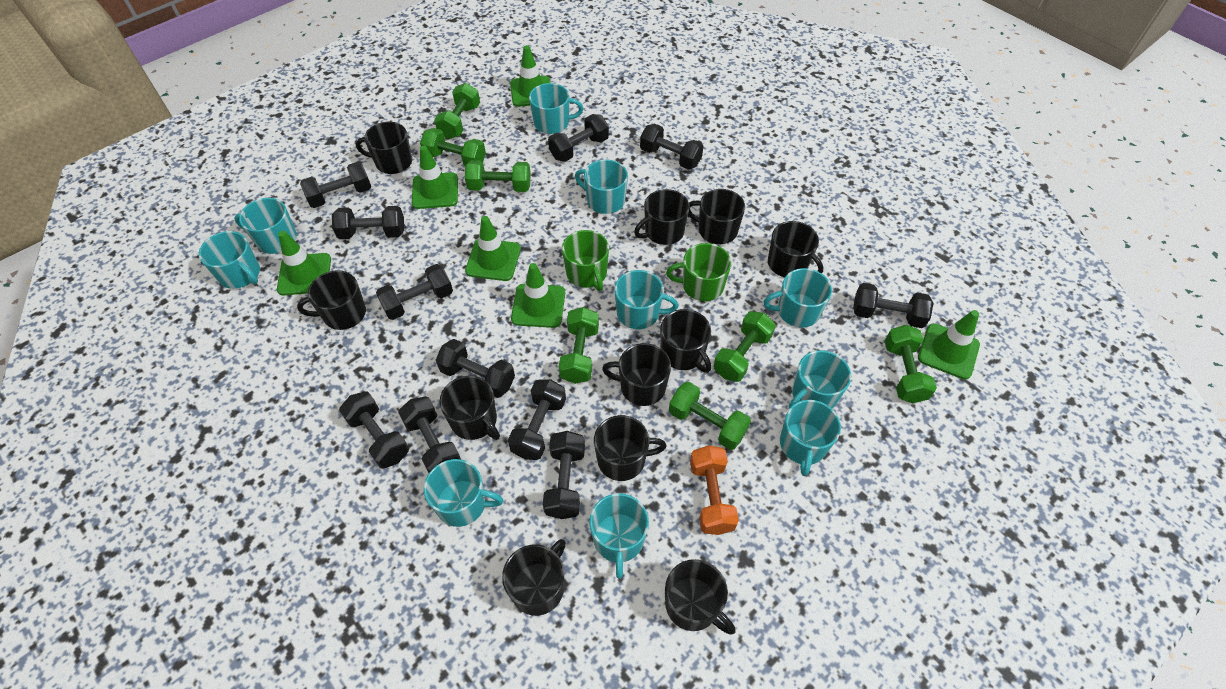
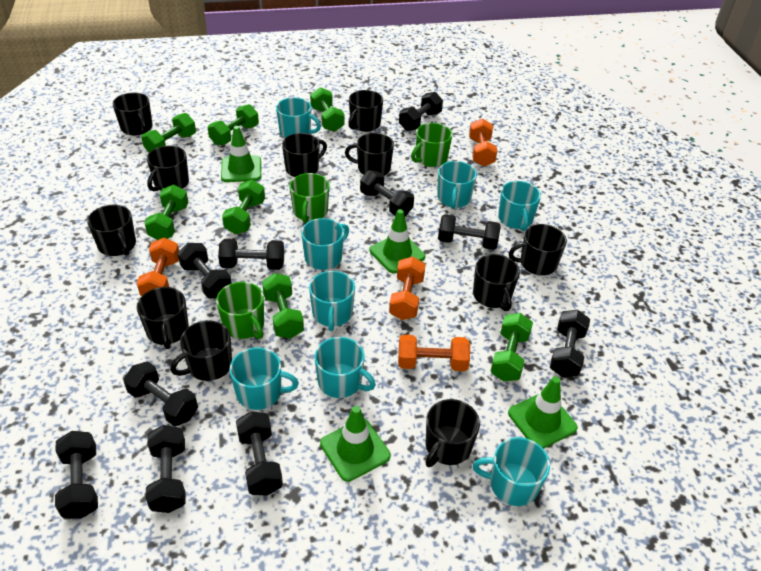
black dumbbell: [300,162,371,208] [332,206,404,239] [339,391,409,469] [376,264,453,320] [398,397,461,473] [436,339,515,398] [508,379,566,460] [543,431,585,519] [548,114,609,162] [640,124,704,170] [853,283,934,328] = 11 -> [55,431,98,519] [123,362,198,426] [146,425,186,513] [178,243,232,298] [218,239,284,270] [236,411,283,496] [360,170,414,216] [399,92,443,131] [438,214,501,250] [550,310,590,377] = 10
green mug: [562,230,609,291] [666,243,731,301] = 2 -> [216,282,264,339] [289,173,330,223] [411,123,452,167] = 3
green traffic cone: [277,231,331,295] [412,146,458,209] [465,216,521,281] [510,45,551,107] [511,263,565,328] [918,310,980,379] = 6 -> [221,126,261,182] [320,406,391,482] [369,209,425,273] [508,376,578,449] = 4
orange dumbbell: [690,445,739,535] = 1 -> [137,238,179,296] [389,257,426,320] [398,335,470,371] [469,118,497,167] = 4
turquoise mug: [199,231,260,289] [234,198,297,254] [424,459,503,527] [529,83,583,134] [575,160,628,214] [589,493,649,579] [614,270,678,329] [764,268,832,328] [780,400,841,476] [789,350,851,409] = 10 -> [230,347,299,410] [276,97,321,138] [301,218,349,270] [309,271,355,331] [314,337,376,398] [437,161,477,209] [473,437,550,506] [498,181,541,231] = 8

